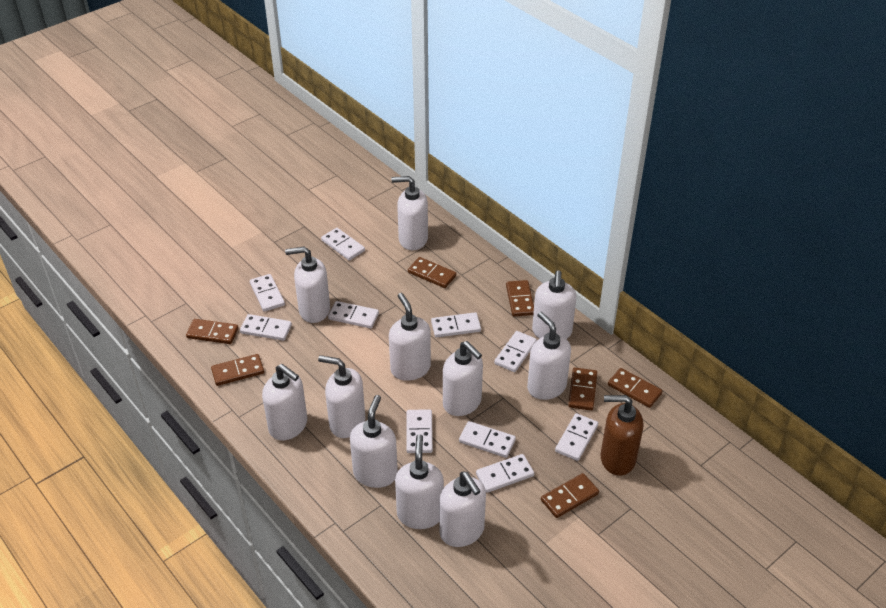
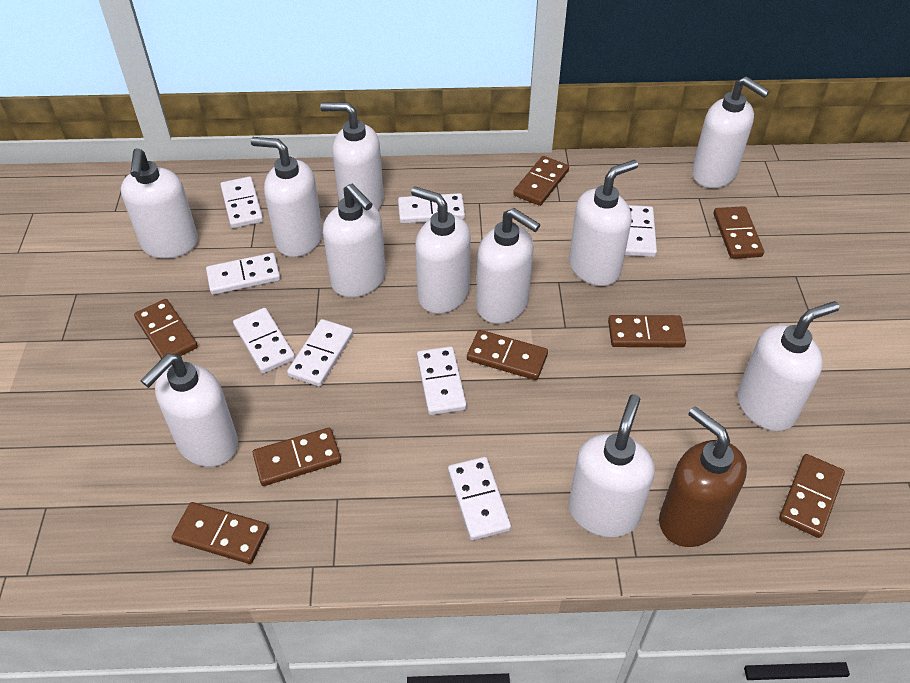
brown domino: [186,319,238,344] [211,354,264,386] [408,257,456,288] [506,280,534,317] [541,473,599,518] [568,368,597,411] [608,368,662,408] = 7 -> [134,299,198,359] [172,502,269,564] [253,428,341,486] [467,330,548,380] [513,156,569,206] [608,315,686,348] [713,206,764,259] [779,454,845,538] = 8
white domino: [240,314,292,341] [250,274,285,312] [321,228,365,260] [328,301,379,328] [406,409,433,453] [431,312,481,338] [459,421,516,458] [476,454,534,493] [494,331,537,372] [555,413,598,461] = 10 -> [206,253,281,295] [220,177,263,228] [233,308,295,374] [287,319,353,387] [398,193,465,224] [417,346,467,415] [448,457,511,540] [625,205,657,257] = 8

